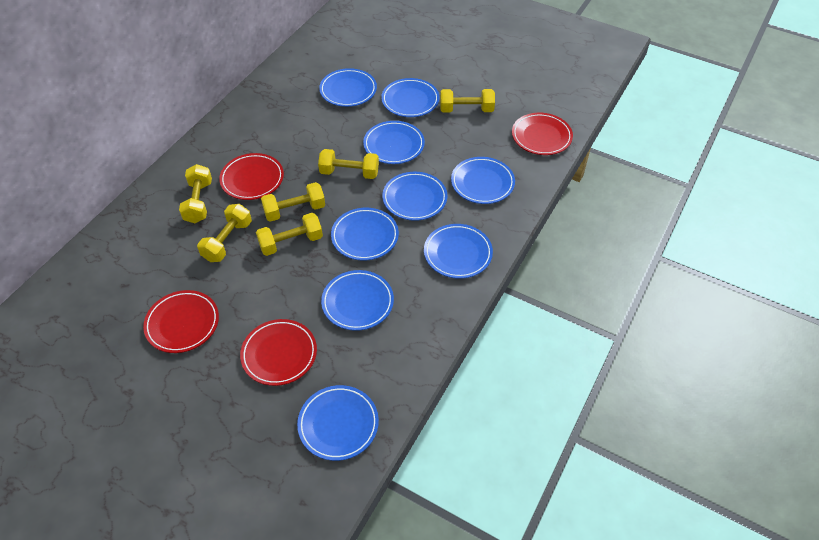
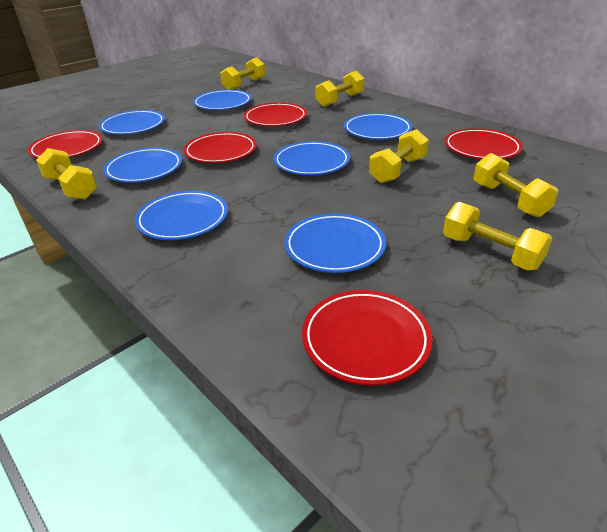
blue plate: [297,385,379,461] [319,68,377,107] [321,270,394,331] [331,208,399,261] [363,121,425,164] [381,78,440,117] [382,172,447,221] [424,224,493,279] [451,157,515,204] = 9 -> [99,110,165,135] [103,148,182,183] [135,191,228,240] [193,90,252,110] [274,141,350,175] [284,213,386,273] [344,113,412,140] = 7
red plate: [143,290,219,353] [219,153,284,200] [240,319,317,386] [512,113,573,155] = 4 -> [28,130,103,159] [184,132,257,163] [244,103,307,126] [302,290,433,386] [445,128,523,159] = 5

